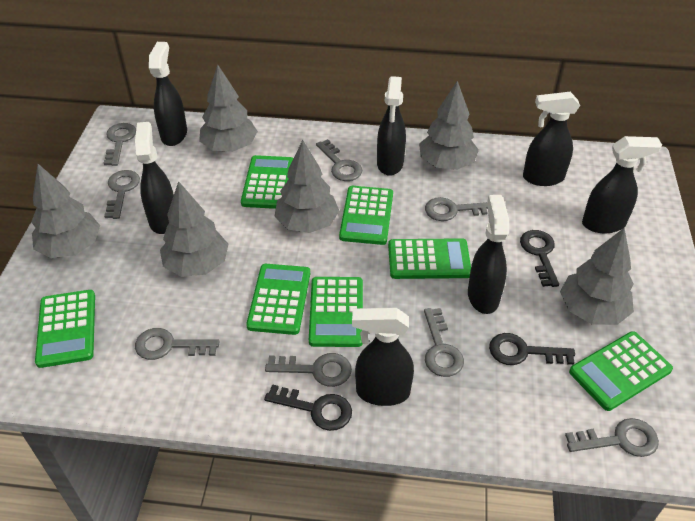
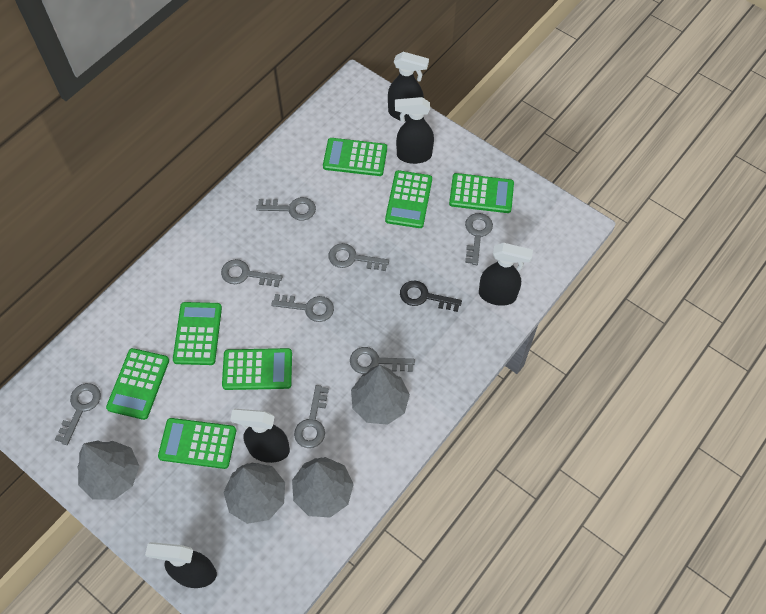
black key: [264,384,352,431] [489,333,575,365] [520,230,559,287] = 3 -> [400,280,462,312] = 1
black spray bottle: [135,122,174,234] [149,42,187,146] [352,308,414,406] [377,76,406,176] [468,195,509,314] [523,92,580,186] [582,136,662,233] = 7 -> [145,542,217,588] [230,409,290,463] [388,52,429,122] [395,97,434,164] [479,243,533,306] = 5
grey tree: [31,164,100,258] [160,181,228,277] [199,65,258,152] [275,140,339,233] [419,81,479,170] [560,228,634,325] = 6 -> [77,440,139,500] [223,463,285,524] [292,457,354,517] [351,365,410,425] = 4

